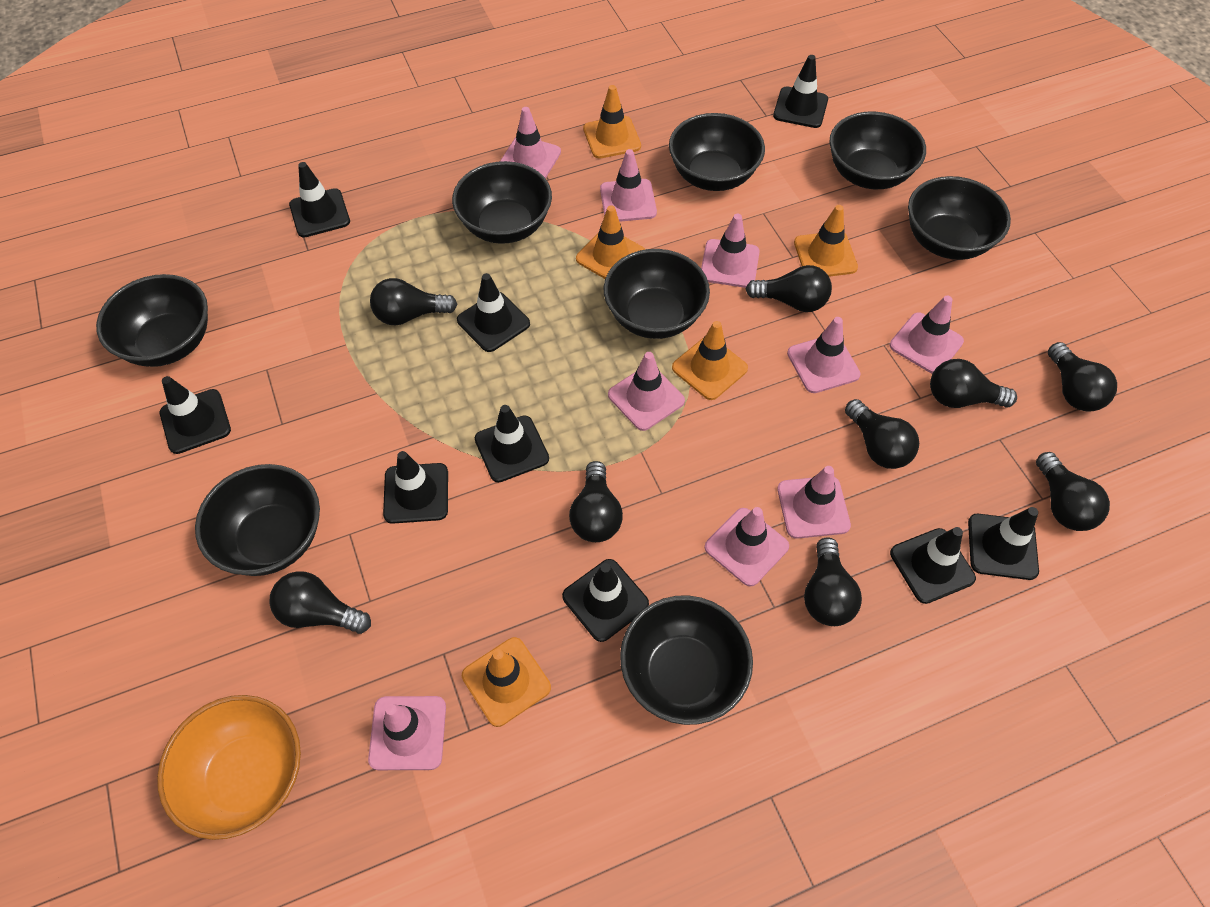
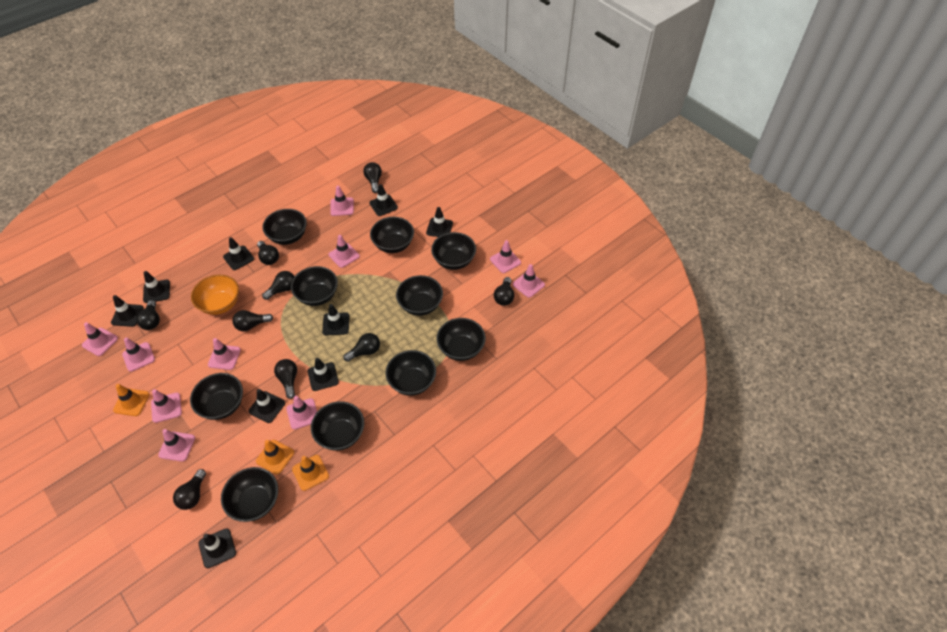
black bowl: [96,274,208,367] [195,464,320,576] [452,161,552,244] [604,249,710,339] [620,595,753,725] [669,113,765,191] [829,112,926,189] [908,176,1011,260] = 8 -> [190,373,243,420] [221,467,278,522] [262,209,307,245] [291,266,338,306] [311,401,364,451] [370,217,414,253] [385,350,436,396] [396,275,443,316] [431,232,476,270] [436,318,486,361] = 10
orange traffic cone: [462,637,551,727] [576,206,645,279] [583,85,641,158] [672,321,748,400] [794,205,858,277] = 5 -> [113,384,149,416] [256,440,294,474] [292,455,329,491] = 3
pink traffic cone: [368,696,446,770] [500,107,561,178] [600,149,657,222] [608,352,685,431] [701,214,760,288] [705,507,789,587] [777,466,851,539] [787,317,861,393] [890,296,964,374] = 9 -> [82,322,118,356] [122,337,155,372] [151,389,182,423] [158,429,195,462] [208,338,241,370] [286,396,317,430] [329,235,360,268] [330,186,354,216] [490,240,521,273] [513,264,545,298] = 10

